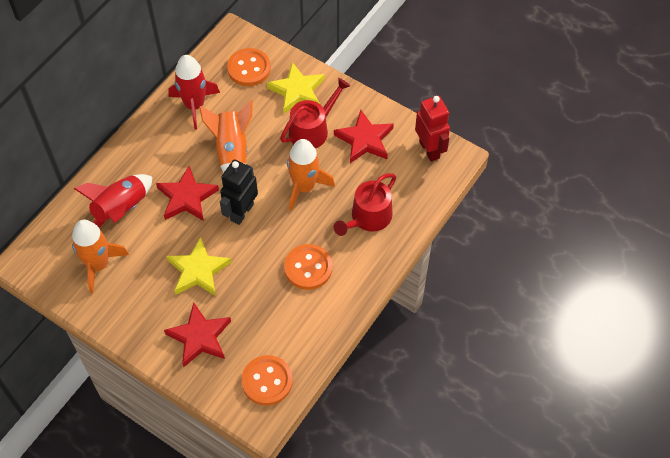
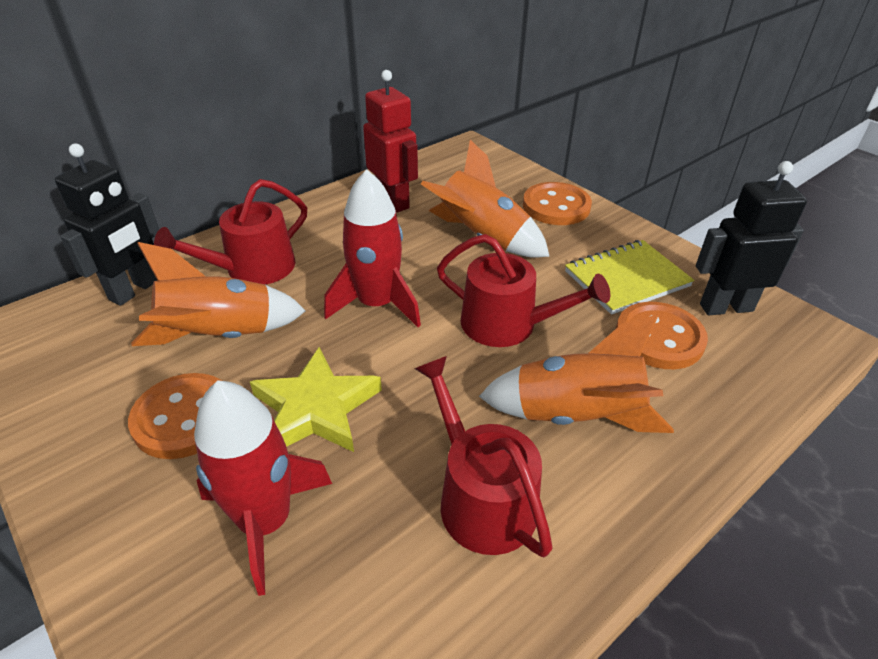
black robot: [220,160,258,225] = 1 -> [55,144,159,306] [696,161,807,315] = 2
red star: [156,166,219,221] [164,303,231,367] [334,110,394,163] = 3 -> none = 0
red watering can: [280,78,350,148] [334,173,396,236] = 2 -> [154,179,307,285] [415,356,553,557] [437,234,610,347] = 3
yellow notebook: none = 0 -> [565,240,694,315] = 1
yellow star: [166,237,232,296] [267,62,325,114] = 2 -> [250,347,382,452] = 1

